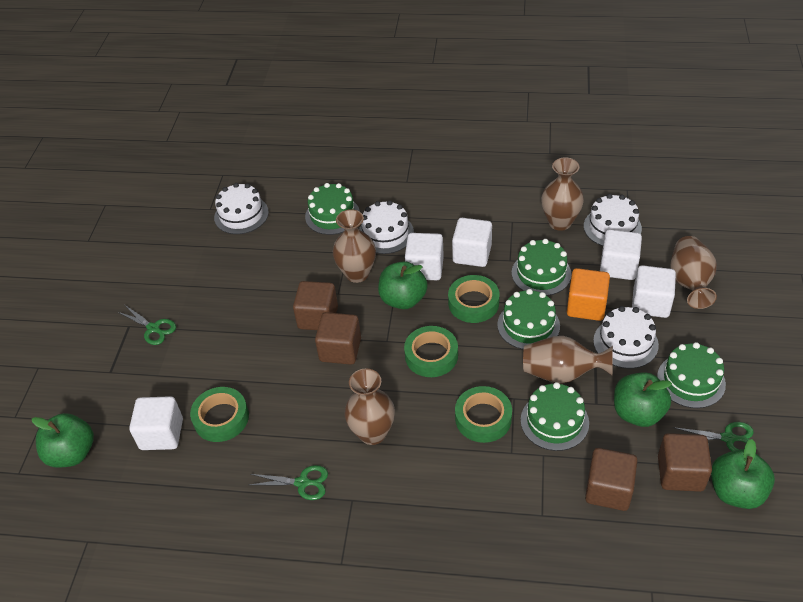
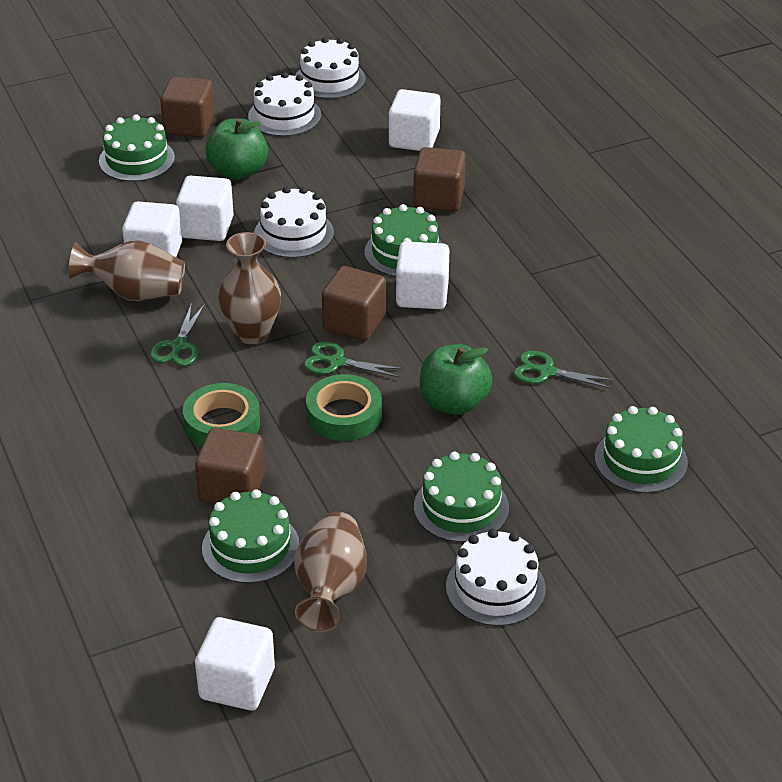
brown vase: [333,209,376,283] [344,368,395,445] [523,336,613,384] [541,157,584,231] [670,236,717,309] = 5 -> [69,240,185,301] [218,232,281,344] [294,512,367,632] = 3
green apple: [32,413,94,468] [378,261,428,309] [614,372,672,427] [711,439,775,509] = 4 -> [205,119,268,180] [420,344,492,415] = 2
green tape: [190,387,249,442] [404,326,458,377] [448,275,500,323] [455,386,512,443] = 4 -> [183,383,260,447] [306,374,382,441] = 2
orange cube: [567,268,610,321] = 1 -> none = 0

